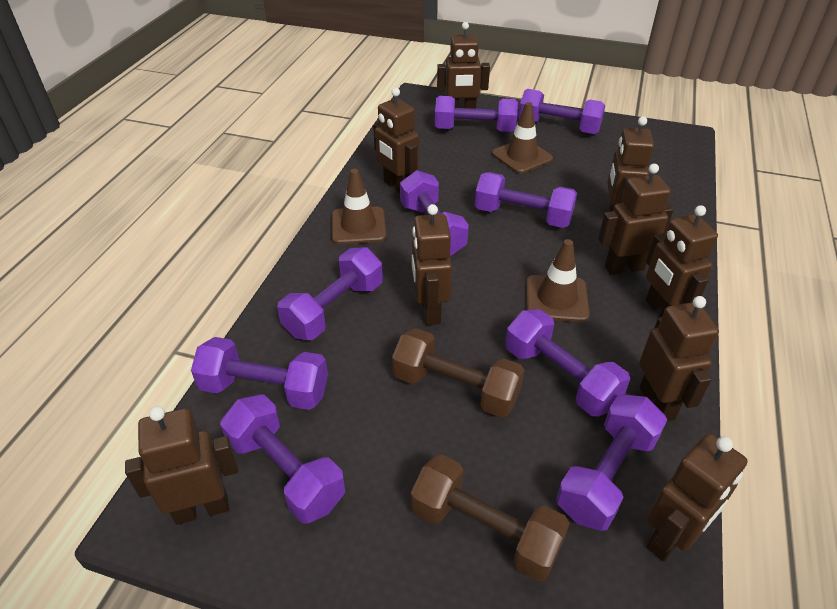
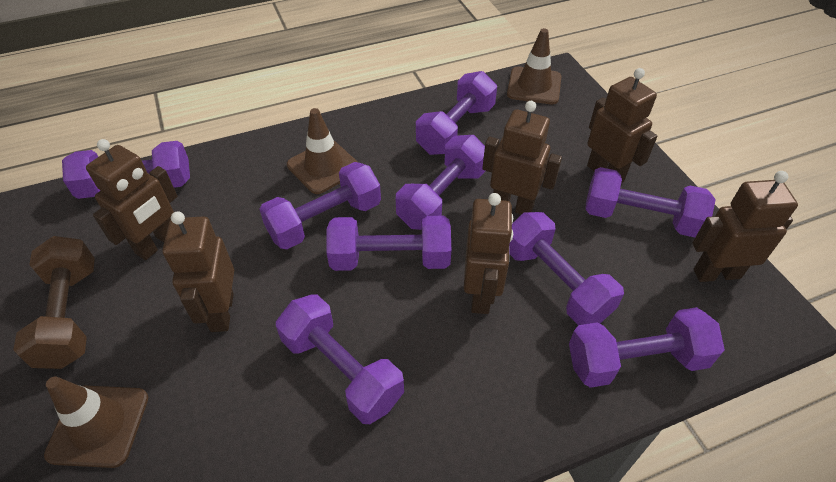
brown dumbbell: [392,328,525,418] [411,454,570,581] = 2 -> [13,236,95,369] = 1
brown robot: [125,406,238,525] [373,88,419,193] [412,204,452,325] [437,22,490,109] [598,164,674,275] [607,116,654,212] [639,296,719,421] [646,205,718,317] [647,433,748,562] = 9 -> [86,139,178,260] [162,211,234,332] [464,193,513,314] [482,101,562,215] [587,68,657,184] [692,171,798,282] = 6

